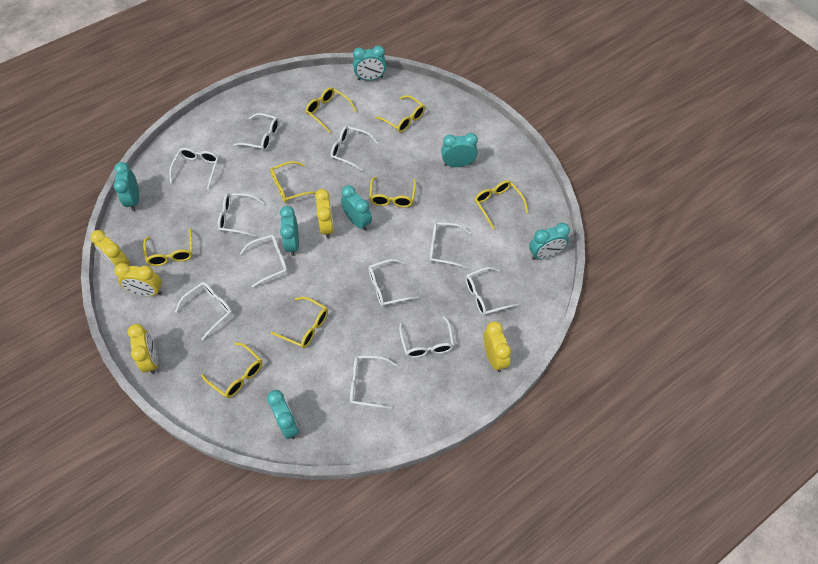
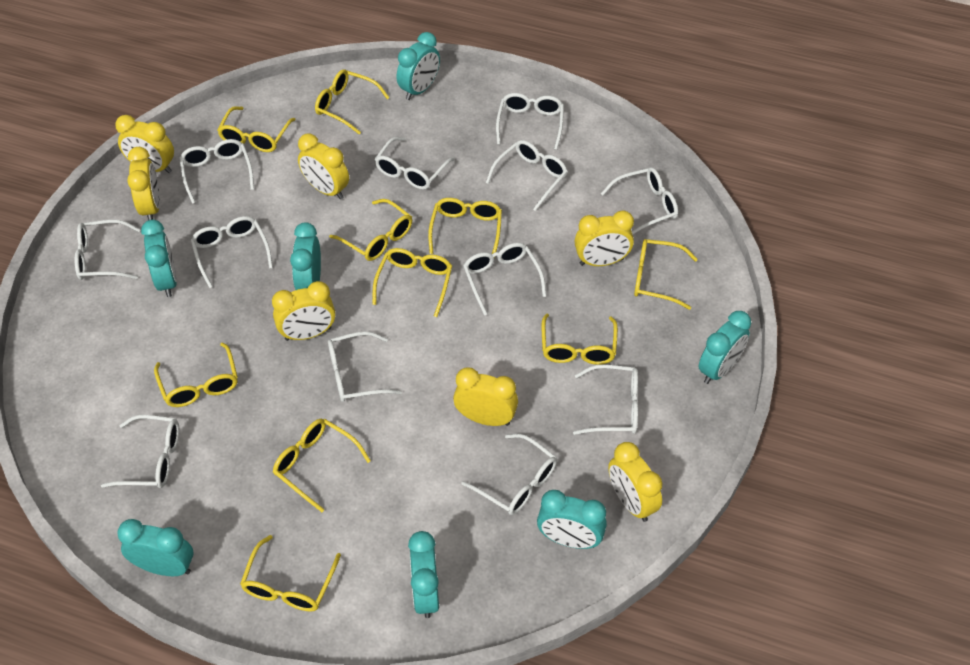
white glasses: [169,148,219,189] [175,282,233,340] [218,193,264,237] [233,113,279,151] [240,235,288,288] [330,126,378,171] [350,356,397,409] [368,259,419,307] [399,316,454,358] [430,222,471,269] [465,267,518,316] = 11 -> [74,219,141,280] [101,415,179,488] [180,139,254,204] [191,216,273,288] [328,331,402,402] [374,137,455,190] [461,434,557,515] [463,243,546,315] [486,140,568,211] [496,93,564,150] [573,365,638,435] [601,167,678,235] = 12
yellow clock: [90,230,130,269] [114,263,162,296] [128,324,158,374] [315,189,334,239] [484,321,511,372] = 5 -> [115,115,174,173] [127,147,160,220] [272,281,335,341] [298,134,349,199] [453,367,518,426] [575,211,634,266] [608,442,663,522] = 7
yellow glasses: [143,229,193,266] [201,343,263,398] [270,161,316,203] [271,297,328,348] [306,87,357,133] [369,176,416,207] [375,95,425,132] [474,180,528,229] = 8 -> [154,342,238,407] [217,106,296,152] [240,535,341,612] [273,419,371,512] [315,69,390,134] [329,199,412,261] [373,248,452,317] [428,198,502,258] [542,314,618,365] [634,239,698,310] = 10

